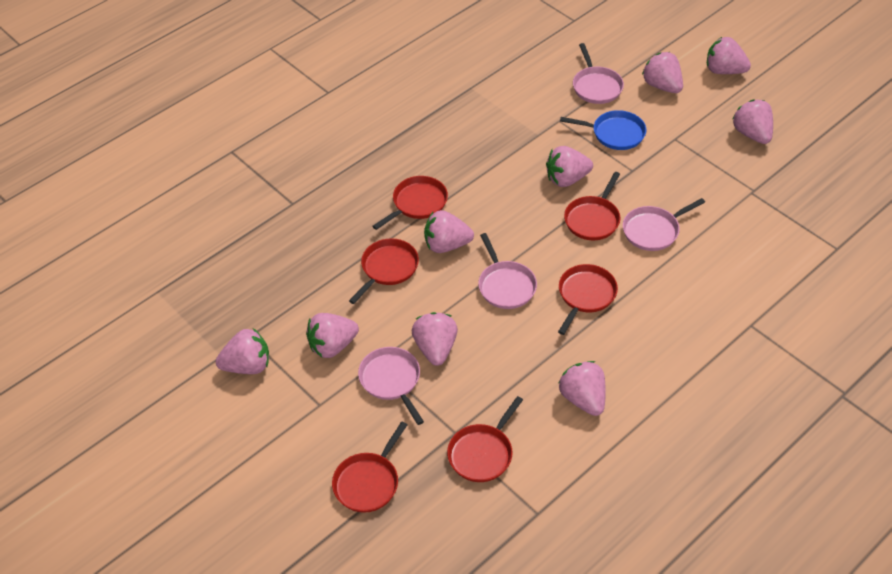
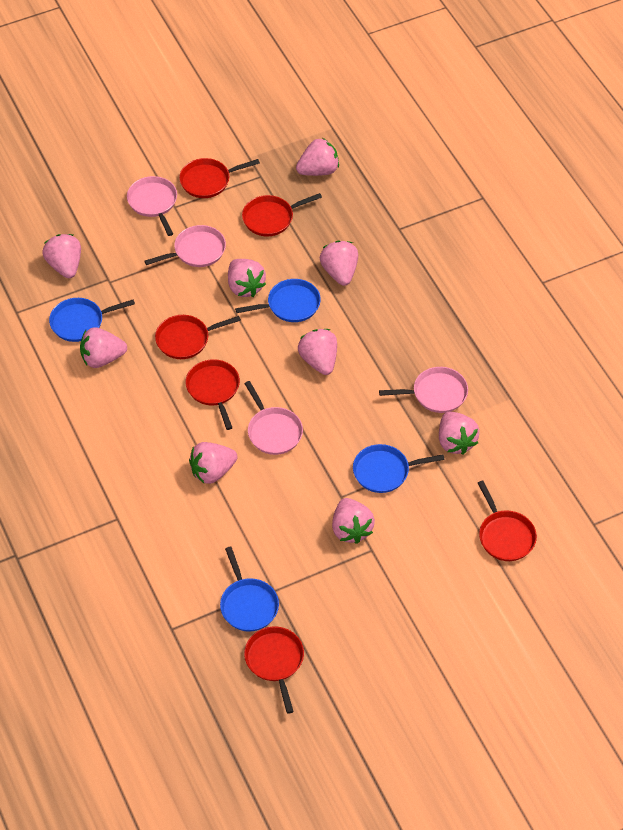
blue pan: [560,110,646,150] = 1 -> [49,298,135,342] [220,546,279,632] [235,279,321,322] [353,444,444,493] = 4

